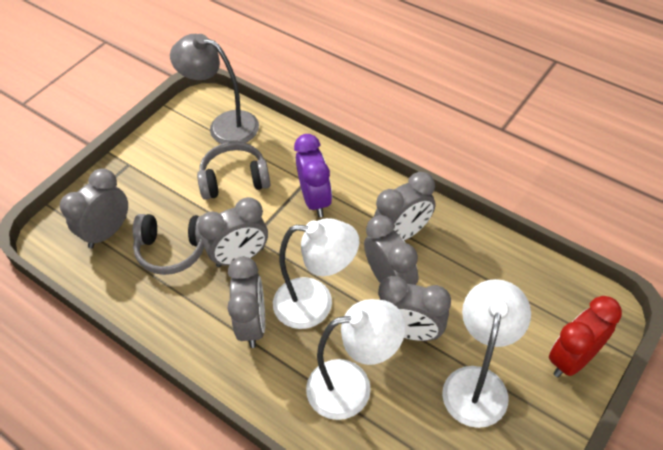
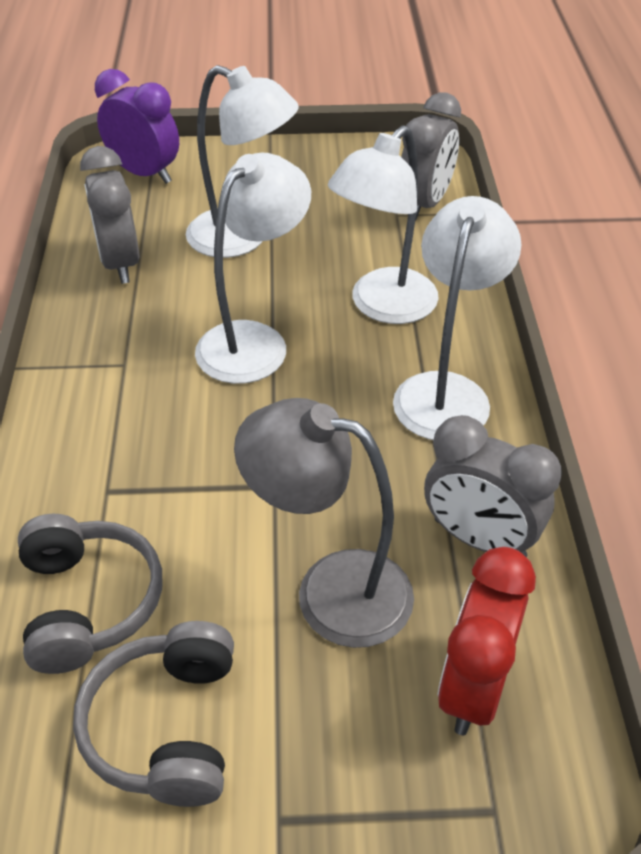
grey clock: [60,168,128,248] [198,197,268,267] [227,256,265,348] [364,215,418,285] [374,172,435,241] [378,276,451,341] = 6 -> [80,146,140,284] [401,92,461,220] [424,415,562,557] = 3
white lamp: [273,218,359,329] [306,299,405,420] [442,279,531,428] = 3 -> [186,65,299,258] [195,153,311,384] [328,125,439,324] [393,196,522,440] = 4

